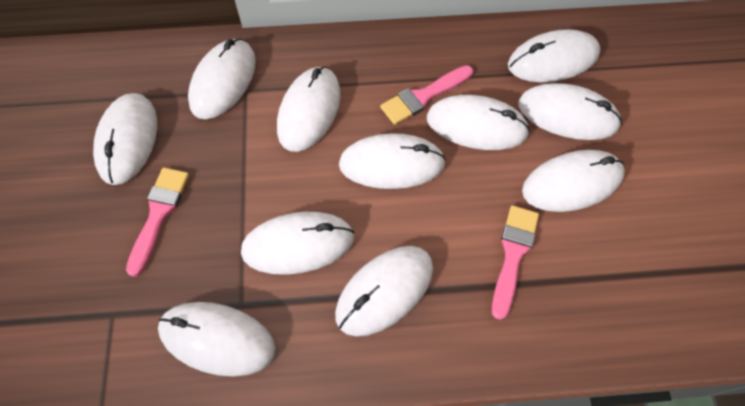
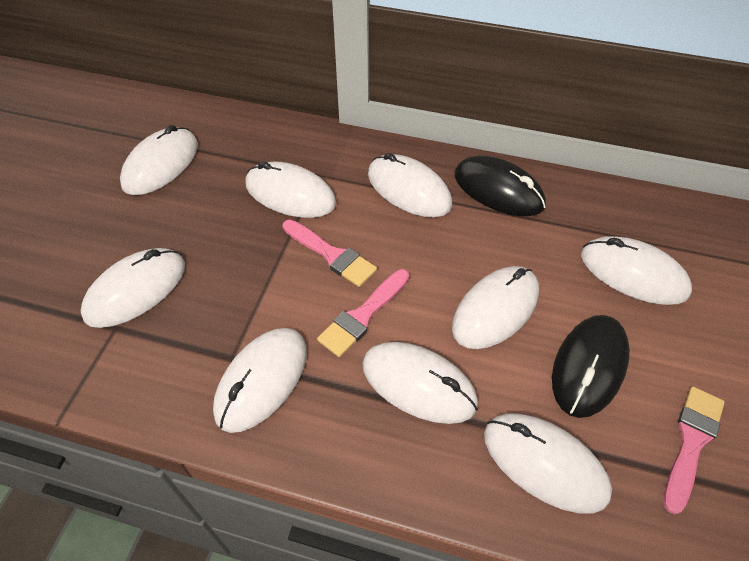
black mouse: none = 0 -> [454,156,546,216] [552,315,630,418] = 2
white mouse: [93,93,157,185] [158,302,276,377] [188,39,256,119] [241,212,354,275] [277,66,340,152] [335,246,433,336] [339,133,446,189] [427,95,530,150] [508,29,600,82] [518,83,622,140] [522,150,625,212] = 11 -> [81,248,185,328] [120,125,198,195] [213,328,307,433] [245,161,336,218] [362,342,478,424] [368,153,452,217] [452,266,539,349] [484,414,612,514] [581,236,692,305] = 9

